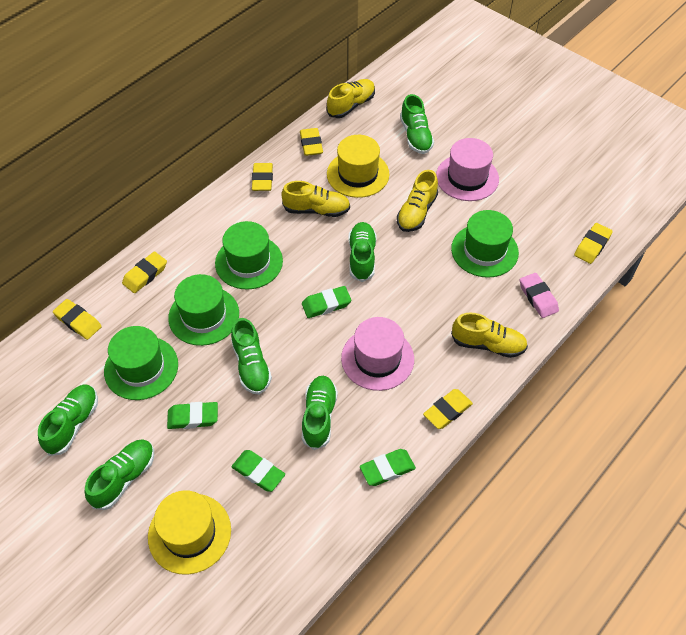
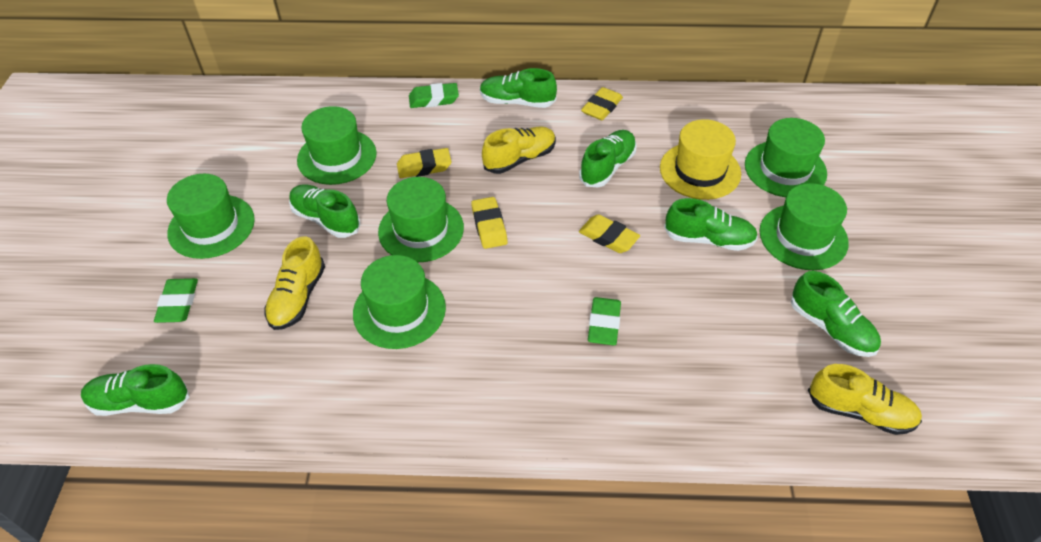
green eraser: [167,402,218,429] [231,450,285,492] [302,286,351,318] [360,449,416,486] = 4 -> [154,278,198,323] [409,83,459,108] [588,297,621,345] = 3
green hat: [104,326,178,400] [168,274,239,346] [215,221,283,290] [451,210,519,278] = 4 -> [167,174,255,259] [297,106,377,185] [353,255,446,349] [378,177,464,262] [745,118,827,197] [759,183,849,270] = 6
pink eraser: [520,273,559,318] = 1 -> none = 0
pink hat: [341,317,414,391] [436,138,499,201] = 2 -> none = 0
yellow eraser: [53,299,102,340] [122,251,167,293] [252,163,273,191] [300,128,323,156] [423,389,473,429] [574,223,613,264] = 6 -> [397,148,451,178] [471,197,508,249] [579,214,640,253] [581,87,623,120] = 4
yellow hat: [148,490,231,575] [327,135,390,198] = 2 -> [660,119,741,200] = 1
yellow shoe: [281,181,350,217] [327,79,375,118] [397,170,438,232] [451,312,528,358] = 4 -> [264,236,325,330] [482,127,556,174] [808,364,922,435] = 3

